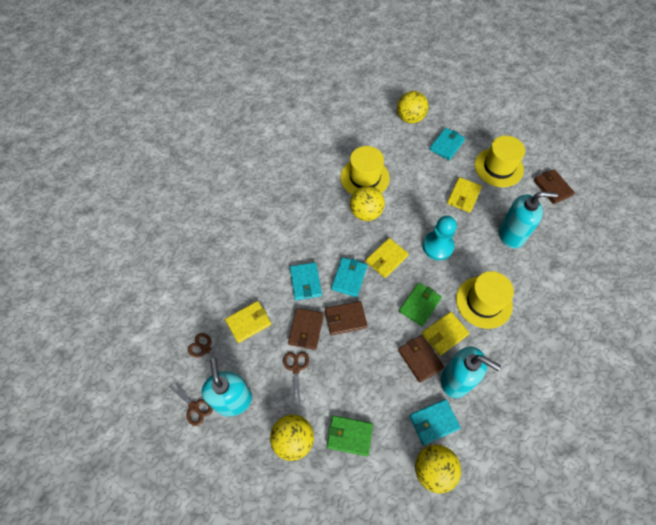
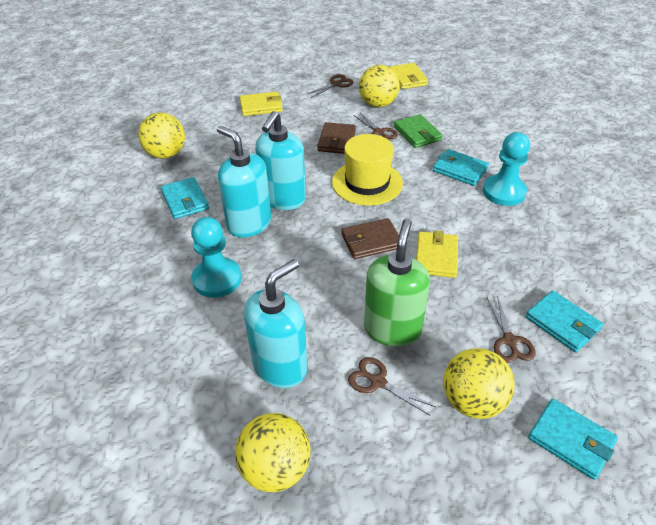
brown scissors: [168,379,213,426] [188,333,238,368] [283,352,309,403] = 3 -> [306,74,353,98] [348,357,436,416] [353,113,398,139] [487,296,536,363] = 4
brown wallet: [288,308,324,350] [325,301,368,335] [398,335,444,383] [534,169,575,204] = 4 -> [317,122,356,154] [341,218,399,259] = 2
green soap dispenser: none = 0 -> [364,219,430,347] = 1
green wallet: [327,415,373,456] [399,283,442,326] = 2 -> [394,114,443,148] = 1
turquoise pawn: [423,216,457,260] = 1 -> [191,217,242,298] [483,132,530,206] = 2
yellow hat: [341,146,390,194] [456,271,514,329] [475,136,525,187] = 3 -> [332,134,403,206] = 1
yellow wallet: [225,301,271,343] [366,238,409,278] [422,312,470,356] [447,177,482,213] = 4 -> [240,91,283,116] [390,63,428,89] [416,230,458,278] = 3

